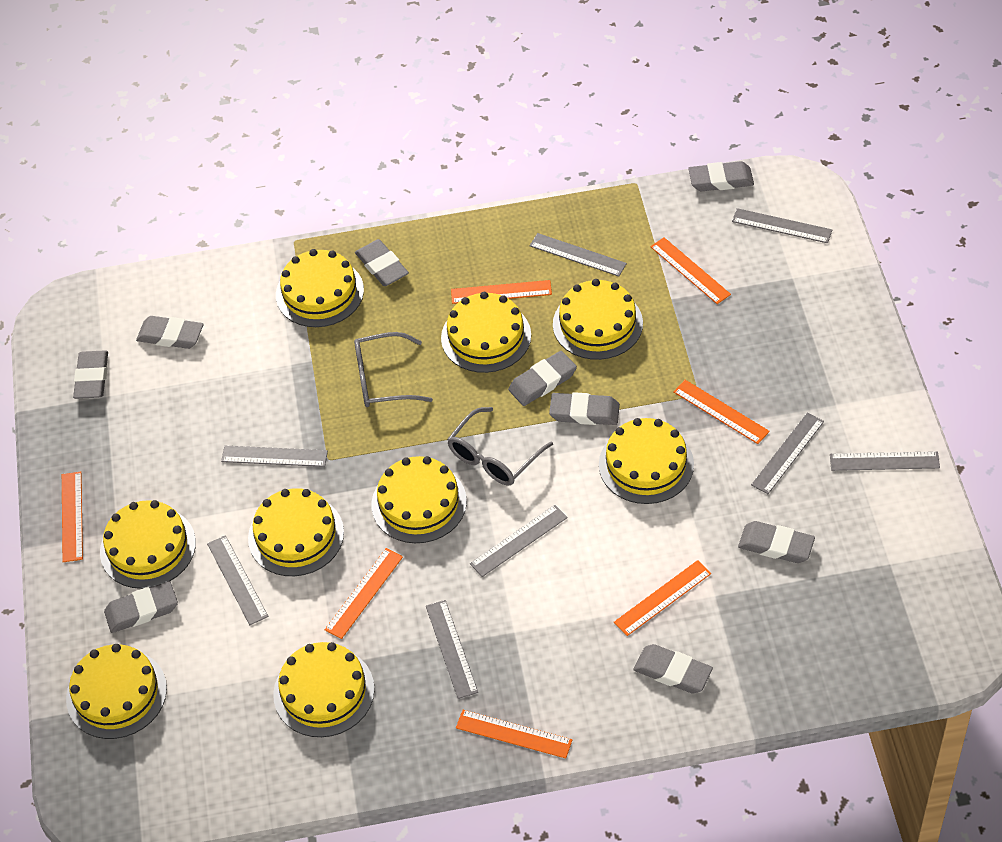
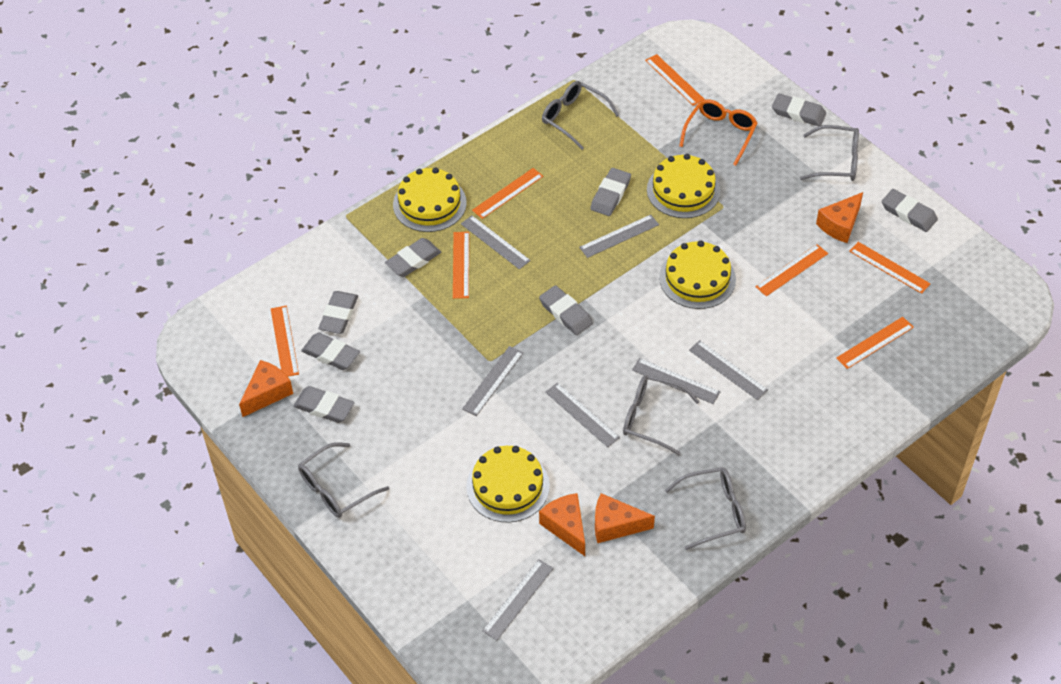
grey eraser: [73,350,108,399] [104,581,178,633] [136,316,204,349] [355,239,409,286] [508,351,577,406] [549,392,620,425] [633,644,713,694] [688,161,754,191] [738,521,815,563] = 9 -> [293,386,354,423] [301,332,360,370] [318,291,358,334] [385,238,441,277] [539,285,593,335] [590,168,631,216] [772,94,826,126] [882,189,938,232] = 8
grey glasses: [354,332,433,407] [447,407,553,485] = 2 -> [298,442,389,518] [542,81,619,150] [623,375,700,455] [665,467,746,550] [800,125,859,181] = 5
grey ruler: [207,535,268,625] [221,446,328,467] [426,600,478,699] [470,505,568,577] [530,233,627,277] [732,208,832,243] [751,413,824,494] [830,451,940,471] = 8 -> [461,215,531,269] [462,346,523,416] [482,559,554,640] [545,383,620,447] [579,215,659,258] [632,358,720,404] [689,340,768,400] = 7
orange cheese: none = 0 -> [239,360,293,417] [539,493,585,556] [595,493,655,543] [816,192,863,243] = 4
orange glasses: none = 0 -> [679,99,757,166] = 1
yellow cake: [66,644,167,739] [100,500,196,589] [248,488,344,576] [273,642,375,737] [276,249,364,327] [371,456,467,543] [441,292,531,373] [553,279,643,360] [599,418,694,504] = 9 -> [393,167,467,232] [466,446,550,522] [647,154,720,218] [659,241,736,309] = 4

